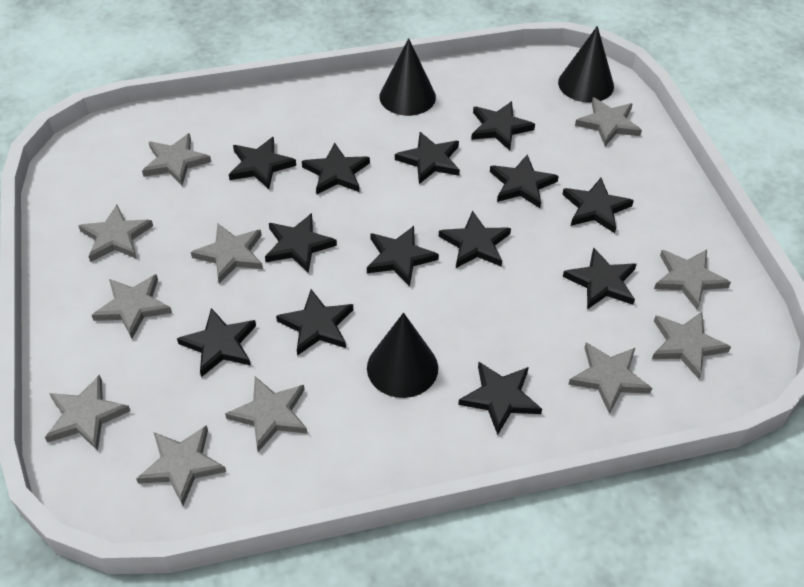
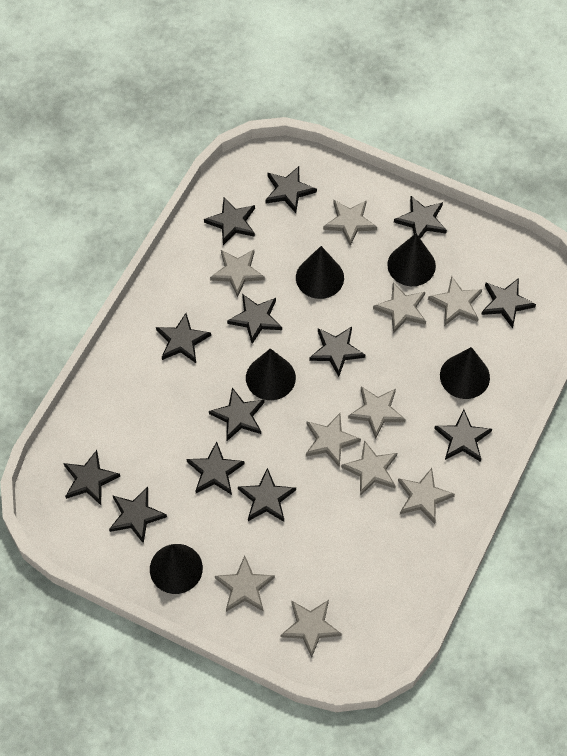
black cone: [367,313,438,398] [380,38,436,116] [558,26,614,103] = 3 -> [150,544,203,594] [246,348,296,400] [296,246,344,299] [387,233,436,286] [440,347,490,399] = 5
grey star: [45,375,130,451] [78,205,153,262] [92,274,172,338] [136,425,226,506] [142,133,211,185] [191,224,263,284] [225,377,307,452] [568,343,652,414] [575,97,642,146] [652,312,731,379] [654,249,731,309] = 11 -> [210,250,265,298] [215,556,275,612] [281,600,342,658] [306,413,361,467] [323,200,377,246] [341,440,397,496] [348,387,405,439] [373,283,426,333] [398,468,455,524] [428,276,482,326] = 10

